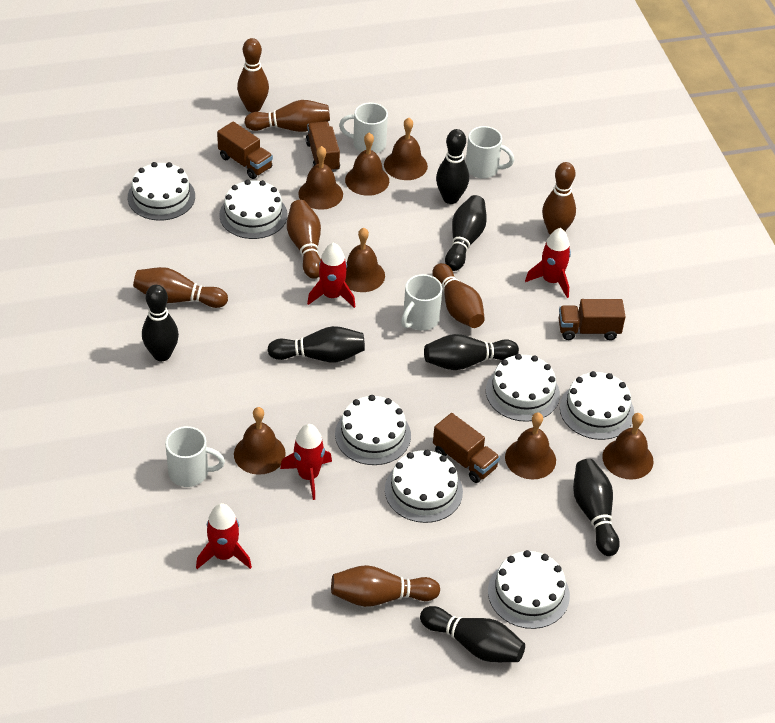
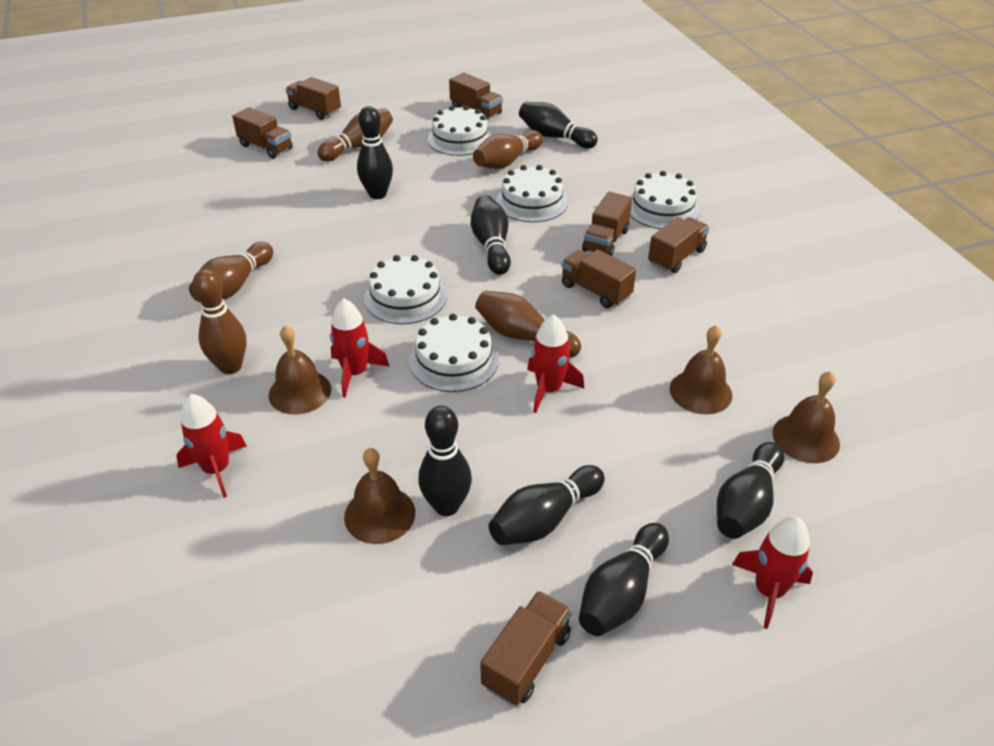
brown bell: [234,407,286,475] [298,146,343,210] [345,133,389,196] [345,228,385,292] [384,118,428,180] [505,412,556,480] [602,413,654,479] = 7 -> [269,325,331,415] [344,448,415,544] [670,325,732,414] [772,371,840,463] = 4
brown bowling pin: [133,267,228,308] [237,38,269,112] [244,100,330,132] [287,200,321,279] [331,565,440,607] [432,263,485,328] [542,162,576,235] = 7 -> [189,242,273,302] [192,269,247,374] [317,108,393,162] [473,130,543,169] [475,291,581,358] = 5
brown truck: [217,121,273,179] [306,121,340,172] [433,413,500,483] [559,299,626,340] = 4 -> [232,107,293,159] [285,77,341,120] [449,73,503,120] [480,591,572,705] [561,249,636,308] [582,192,632,256] [648,217,710,273] = 7
white cake: [128,162,195,221] [219,180,287,239] [335,395,411,465] [385,450,463,523] [486,354,560,422] [488,550,570,629] [560,371,634,440] = 7 -> [364,255,447,324] [409,314,499,392] [428,106,492,156] [496,165,568,222] [630,171,700,229] = 5
white mug: [165,426,225,487] [339,103,388,154] [401,274,442,331] [466,126,514,178] = 4 -> none = 0

